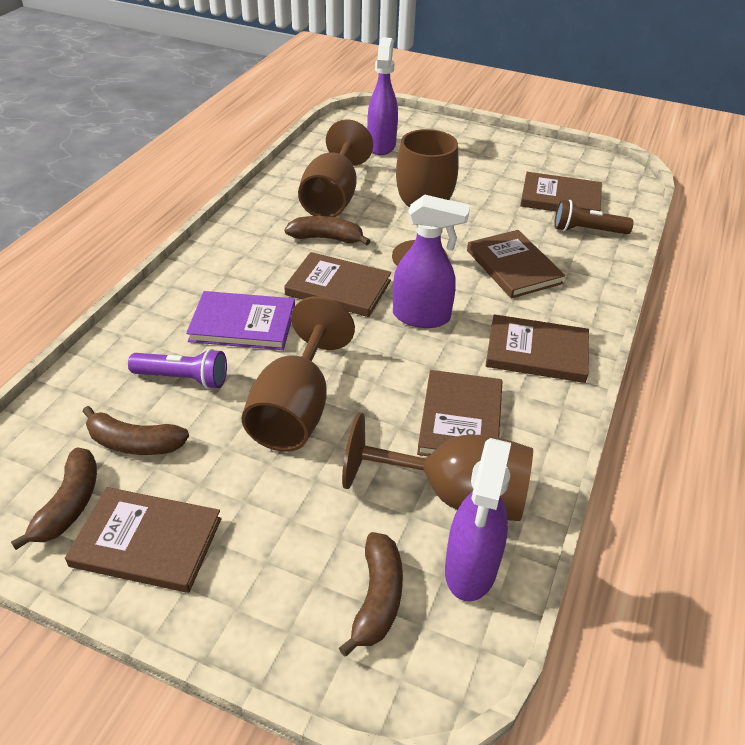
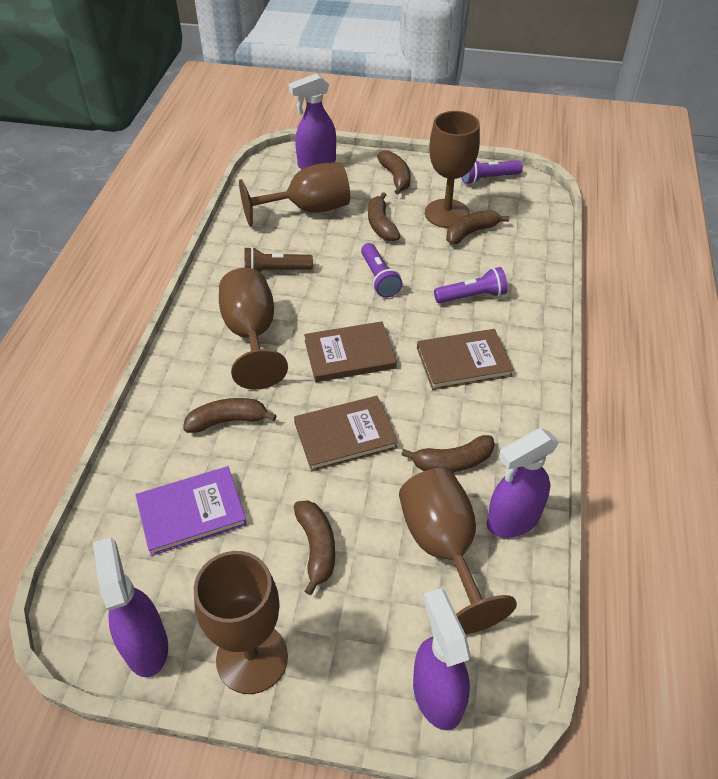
brown banana: [11,447,97,550] [82,406,189,455] [284,216,370,245] [339,532,403,656] = 4 -> [183,398,277,433] [294,500,335,595] [368,192,401,241] [377,150,411,195] [402,435,495,472] [446,210,509,244] = 6
brown book: [65,487,222,593] [284,252,391,317] [417,370,503,456] [467,230,565,298] [486,314,589,383] [520,172,602,212] = 6 -> [294,396,398,471] [304,321,397,382] [417,329,514,390] = 3
brown goblet: [241,297,355,452] [298,119,373,217] [342,412,533,521] [392,129,458,266] = 4 -> [194,551,288,694] [219,268,288,390] [239,162,350,226] [399,468,517,634] [425,111,480,228] = 5
purple flashlight: [128,349,227,389] = 1 -> [361,243,402,298] [434,267,508,303] [461,161,523,184] = 3
purple spray bottle: [367,37,398,155] [393,195,470,328] [445,438,511,601] = 3 -> [93,537,168,677] [288,73,336,169] [413,588,471,730] [487,428,559,538] = 4

